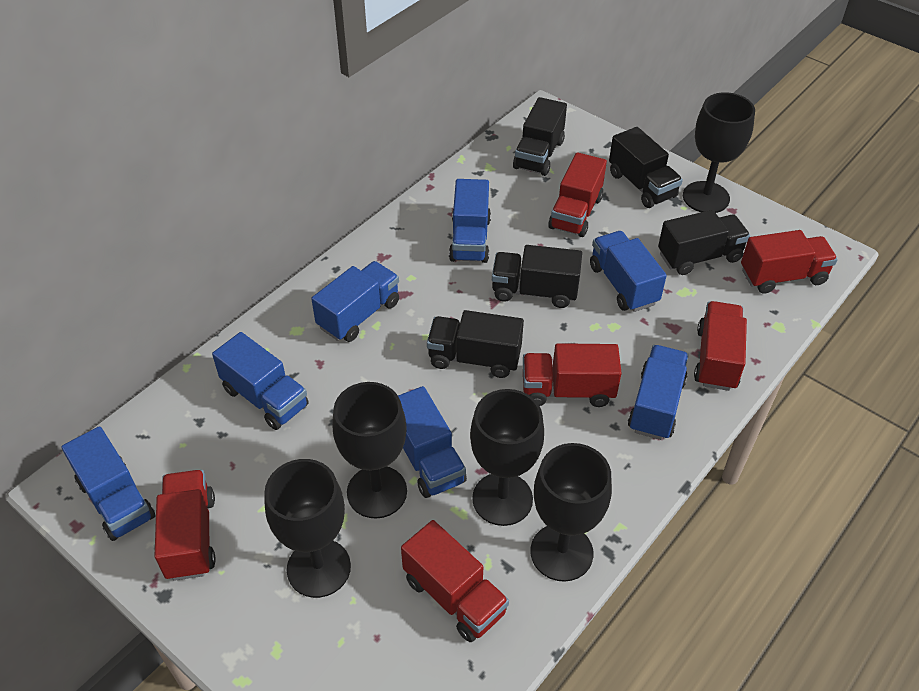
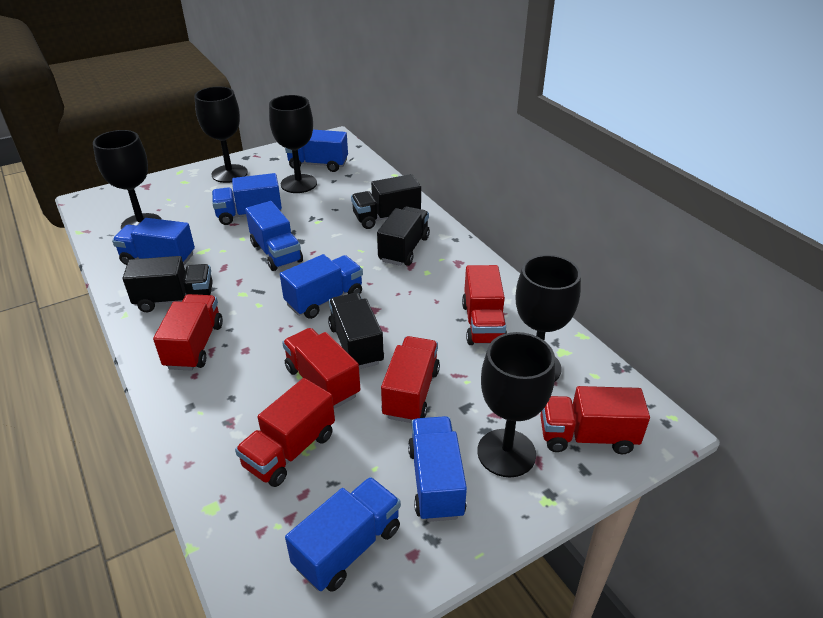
black truck: [427,310,524,378] [492,245,582,308] [513,97,567,176] [609,127,683,208] [658,210,750,275] = 5 -> [123,256,213,312] [328,293,384,369] [351,174,421,229] [377,206,430,266] = 4

